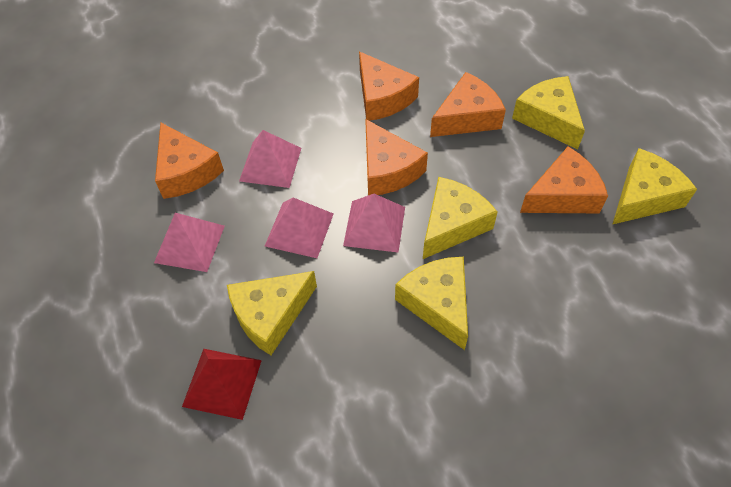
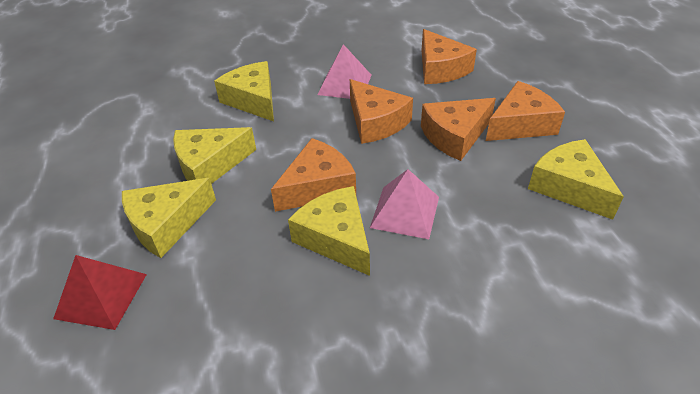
pink pyramid: [154,213,225,272] [239,130,301,188] [265,197,334,258] [343,194,405,253] = 4 -> [317,44,371,99] [370,169,439,239] = 2

